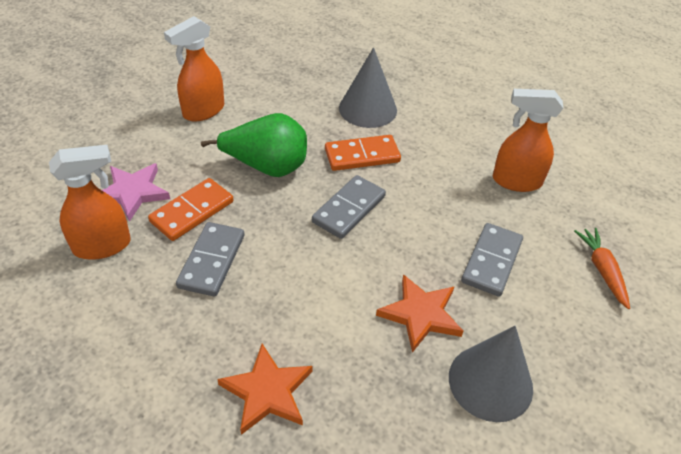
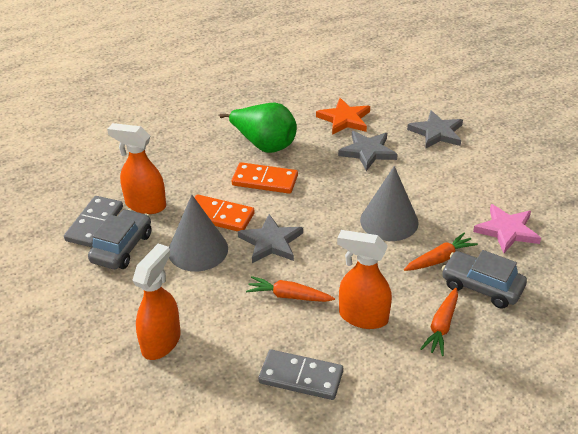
grey car: none = 0 -> [88,209,151,269] [441,250,527,309] = 2
grey domino: [176,222,244,296] [312,175,386,239] [461,223,523,297] = 3 -> [64,196,123,247] [258,349,343,400] = 2
grey star: none = 0 -> [238,214,303,263] [338,131,398,171] [407,110,463,148] = 3
orange carrot: [574,228,630,309] = 1 -> [246,276,335,302] [404,232,478,271] [420,288,458,356] = 3
orange star: [217,344,313,435] [376,274,463,353] = 2 -> [316,98,370,135] = 1

